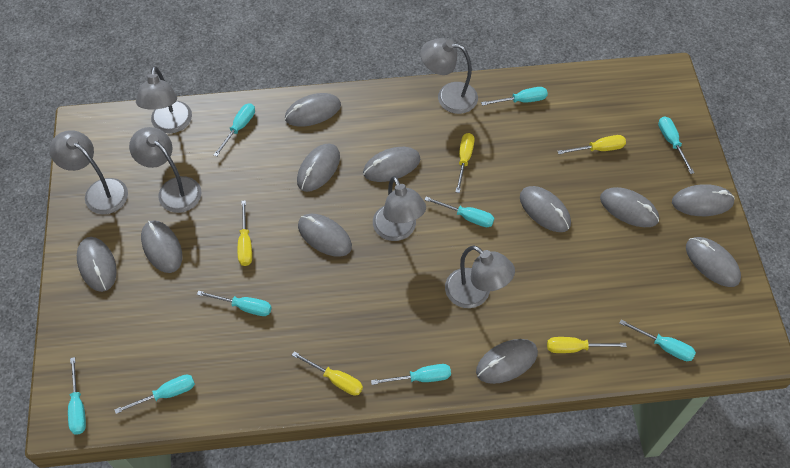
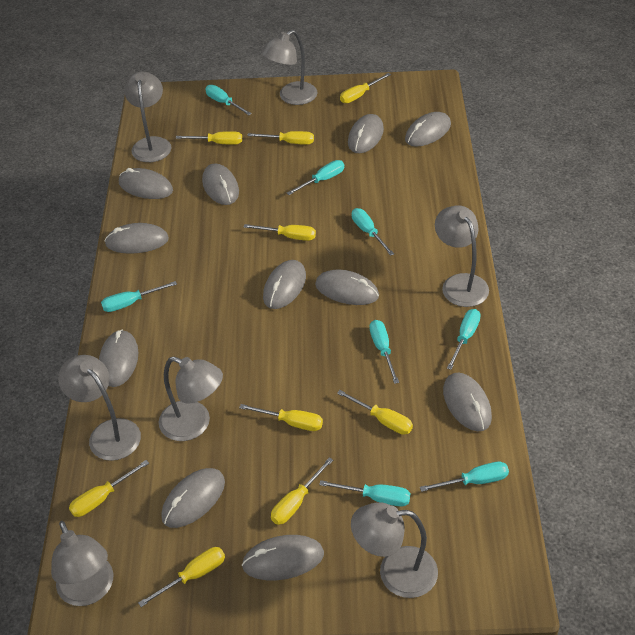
grey lamp: [50,130,128,214] [129,127,201,213] [136,66,192,133] [373,176,426,241] [420,38,478,114] [445,245,515,308] = 6 -> [51,521,113,606] [58,355,141,461] [124,71,171,162] [159,357,223,441] [261,30,318,105] [351,502,438,598] [435,205,489,307] = 7
turquoise screwdriver: [68,357,86,435] [114,374,195,414] [197,291,272,316] [214,103,255,157] [371,364,451,385] [425,196,494,227] [481,87,548,106] [619,320,696,361] [658,116,694,174] = 9 -> [101,281,177,312] [205,85,252,115] [287,160,344,195] [319,480,410,507] [352,208,394,256] [370,320,399,384] [420,462,509,492] [447,309,481,370] = 8
yellow screwdriver: [238,200,252,266] [292,351,363,396] [456,133,475,193] [547,337,627,353] [558,135,626,154] = 5 -> [69,460,149,517] [138,547,225,607] [176,131,242,145] [239,404,323,431] [244,224,316,241] [247,131,314,145] [271,457,333,525] [337,390,413,435] [340,73,391,103] = 9

